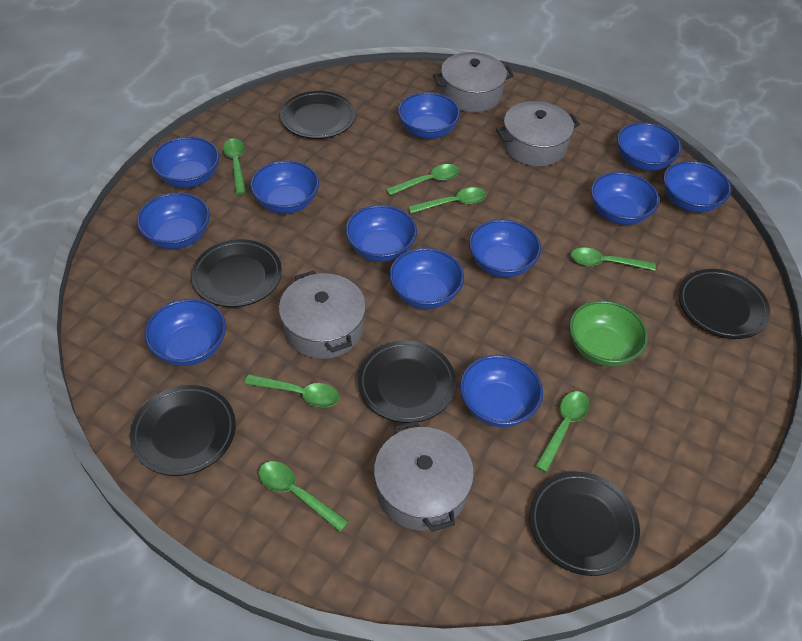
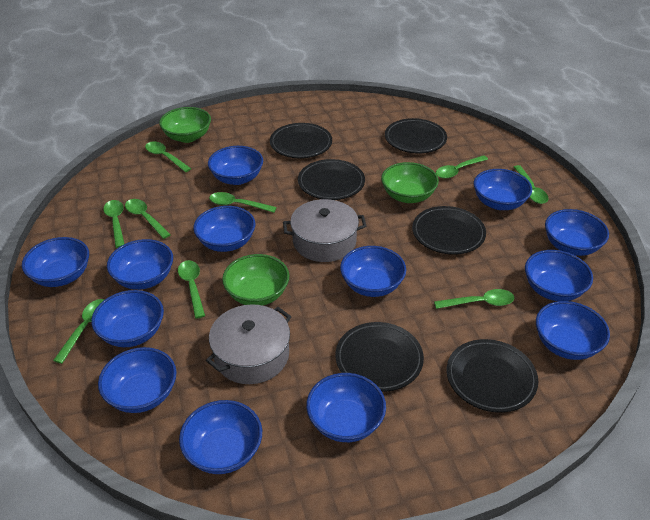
blue bowl: [137,192,210,249] [144,299,226,366] [151,136,219,188] [250,160,319,214] [345,205,417,262] [389,248,464,309] [398,92,460,139] [460,355,543,427] [469,219,541,277] [591,172,659,225] [617,122,682,171] [663,161,731,213] = 12 -> [22,237,89,287] [91,290,164,347] [98,347,176,413] [107,239,173,290] [179,400,262,474] [193,206,255,252] [208,146,263,185] [306,373,386,442] [340,246,406,297] [474,169,532,210] [525,250,593,301] [536,301,610,360] [545,209,609,256] = 13
green bowl: [569,300,648,366] = 1 -> [159,107,211,143] [222,254,290,306] [381,162,439,203] = 3
green spoon: [223,138,246,195] [245,374,340,407] [259,461,349,532] [386,164,459,195] [408,187,486,213] [535,391,590,472] [571,248,656,271] = 7 -> [53,299,104,364] [103,200,124,248] [125,199,171,239] [145,141,191,172] [178,260,205,319] [209,192,277,213] [434,289,514,309] [436,155,488,179] [514,165,548,204] = 9
grey pot: [279,271,366,359] [374,421,474,532] [433,52,514,112] [496,101,580,166] = 4 -> [206,304,292,384] [283,199,367,262] = 2

